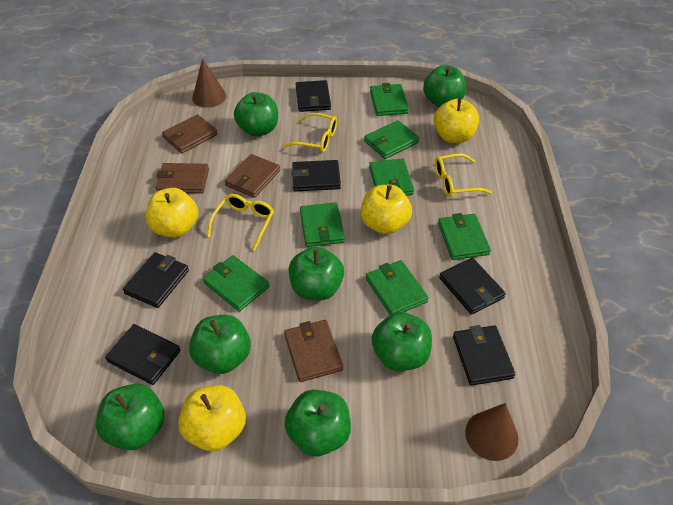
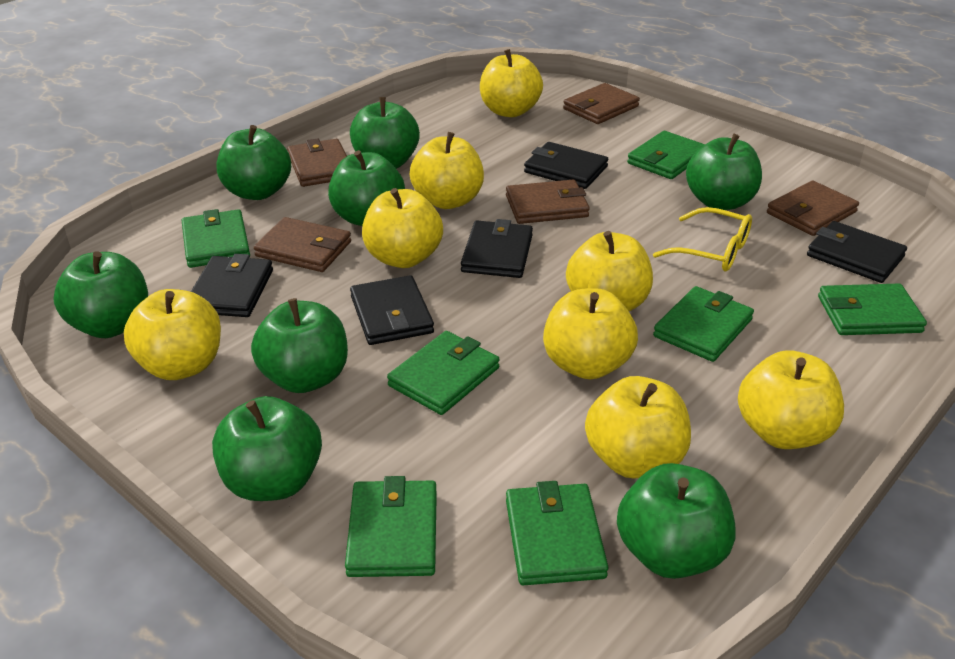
black wallet: [105,324,181,385] [123,252,189,308] [291,160,341,192] [296,80,331,112] [439,258,506,315] [453,325,515,386] = 6 -> [191,254,273,317] [350,275,434,345] [461,219,533,278] [524,142,608,189] [807,221,907,283] = 5
brown cone: [192,58,226,108] [465,403,519,461] = 2 -> none = 0
brown wallet: [156,163,209,194] [162,114,218,154] [225,154,280,198] [284,320,343,382] = 4 -> [254,217,351,272] [287,138,347,187] [506,180,590,224] [563,83,640,124] [767,181,859,236] = 5
green apple: [96,384,165,450] [189,315,251,374] [234,92,278,137] [285,390,351,456] [289,247,344,300] [372,312,432,371] [423,65,466,107] = 7 -> [53,251,148,338] [212,396,322,501] [217,125,291,200] [251,298,348,393] [328,150,405,226] [350,97,420,169] [617,463,736,579] [686,134,762,210] = 8
yellow apple: [146,188,198,238] [178,385,246,451] [361,185,412,234] [434,98,479,143] = 4 -> [124,289,221,380] [362,188,443,268] [410,132,484,209] [480,49,543,117] [543,288,638,379] [566,231,653,311] [585,376,691,479] [738,350,844,449] = 8
yellow glasses: [207,194,274,251] [283,113,337,152] [435,154,492,197] = 3 -> [653,207,752,271] = 1

